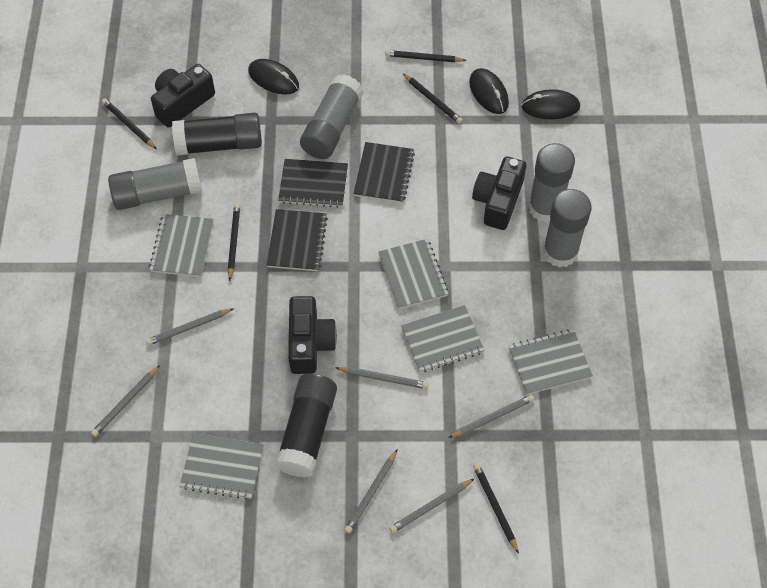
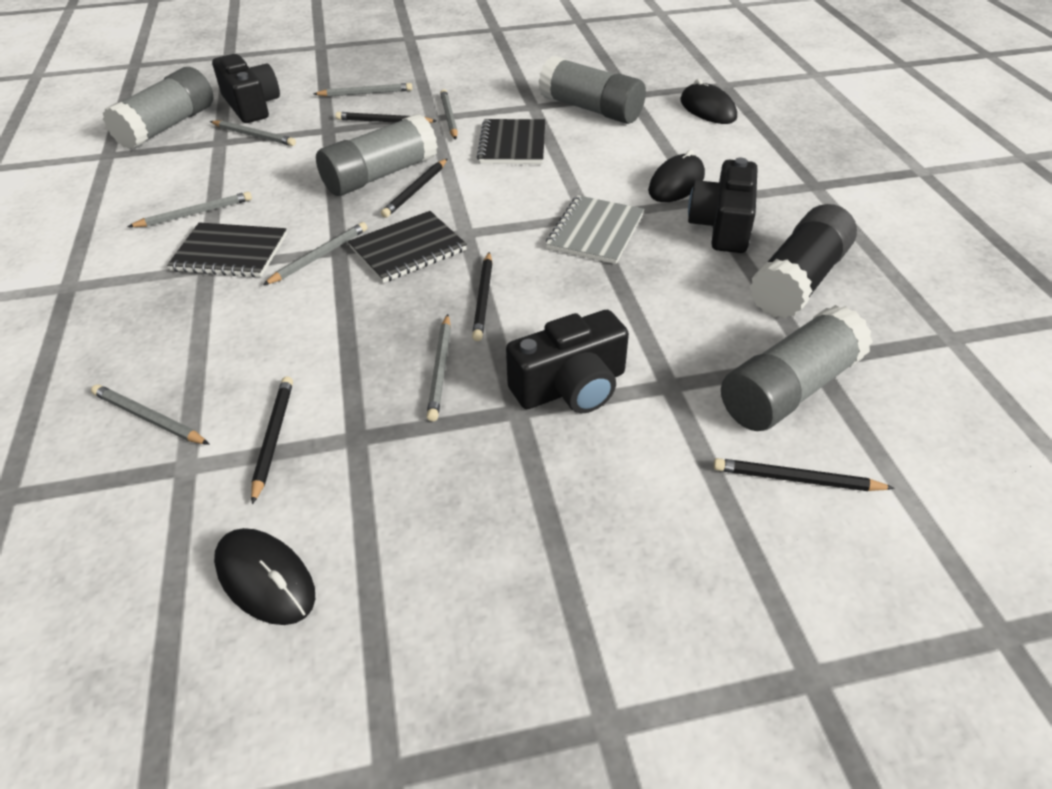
black glue stick: [172,113,262,156] [275,373,337,478] = 2 -> [749,204,857,319] = 1
grey notebook: [149,214,213,277] [180,433,264,500] [378,239,449,309] [401,305,485,373] [509,329,593,395] = 5 -> [546,195,644,264] = 1
grey pencil: [91,365,160,437] [146,308,234,346] [336,367,429,389] [344,449,398,533] [390,478,475,533] [448,395,534,438] = 6 -> [91,384,210,445] [128,192,252,227] [210,120,296,146] [263,222,367,285] [314,83,412,97] [427,314,451,422] [440,89,458,140] = 7

